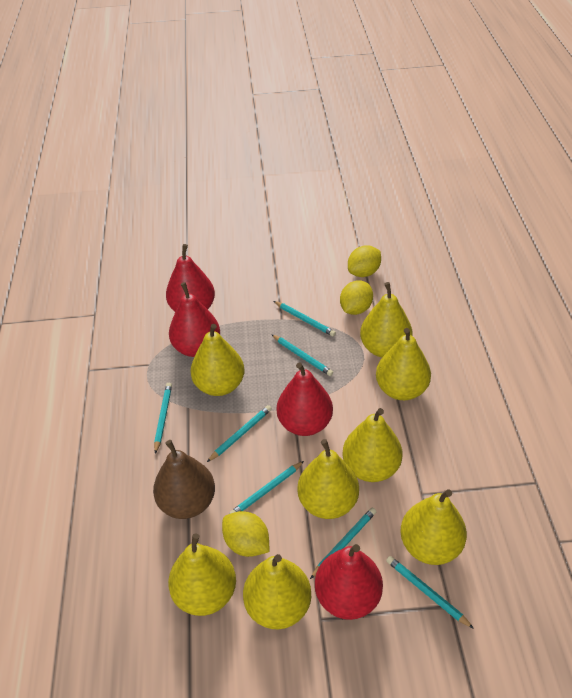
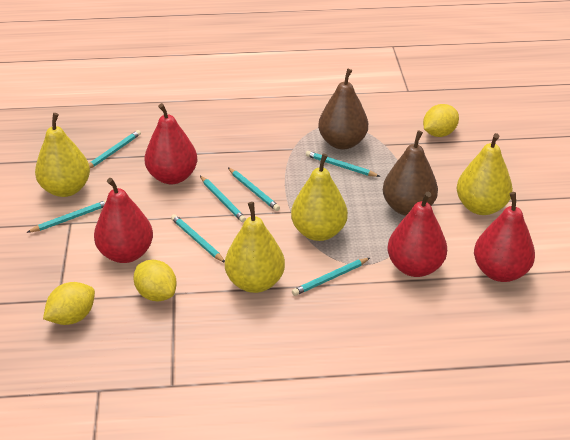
brown pear: [153,440,215,519] = 1 -> [318,69,368,150] [383,130,438,216] = 2
yellow pear: [168,533,236,616] [191,324,244,396] [243,554,311,629] [297,439,359,519] [342,408,402,482] [360,282,412,358] [376,328,431,400] [400,489,467,565] = 8 -> [35,113,90,197] [225,202,285,293] [291,154,348,241] [457,133,513,215] = 4

